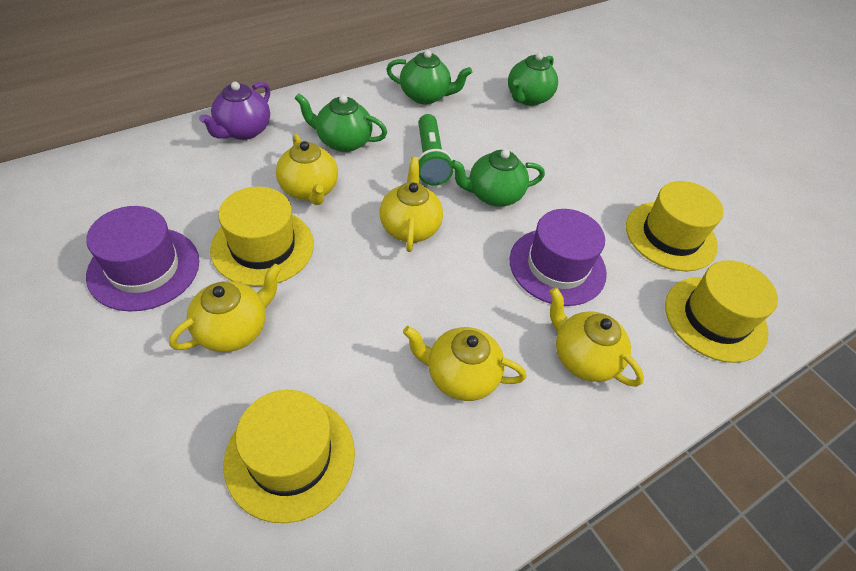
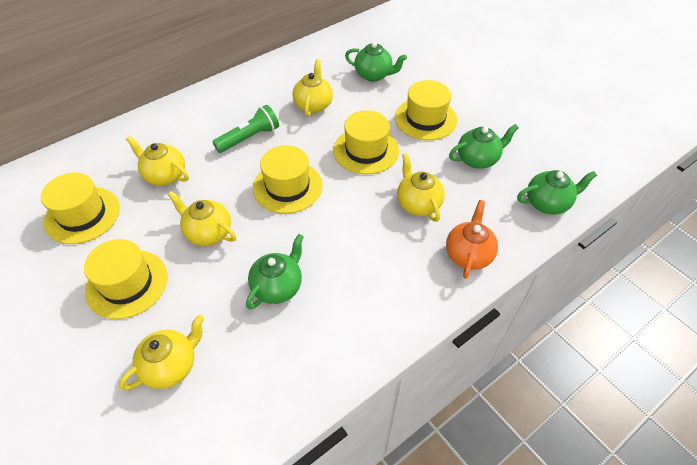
orange teapot: none = 0 -> [446,200,498,279] = 1
purple hat: [86,206,199,311] [509,209,607,306] = 2 -> none = 0
purple teapot: [199,82,270,140] = 1 -> none = 0
yellow hat: [210,187,314,286] [224,390,355,523] [626,181,723,271] [665,260,778,363] = 4 -> [41,172,120,244] [84,239,168,319] [253,145,323,214] [333,110,399,174] [395,80,457,140] = 5

